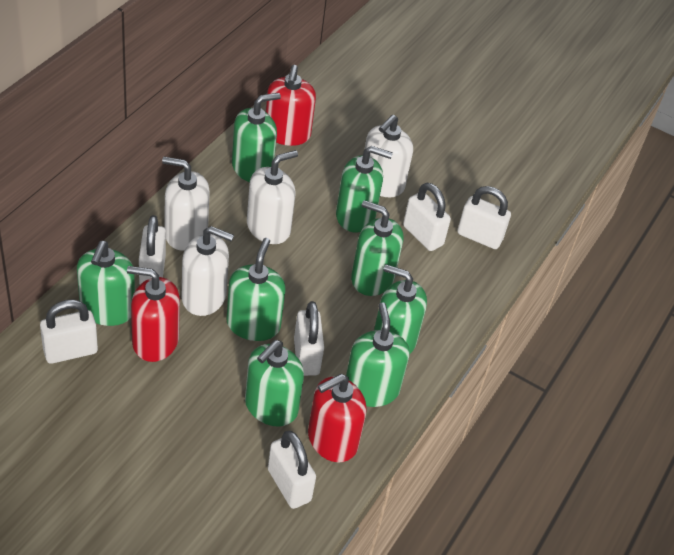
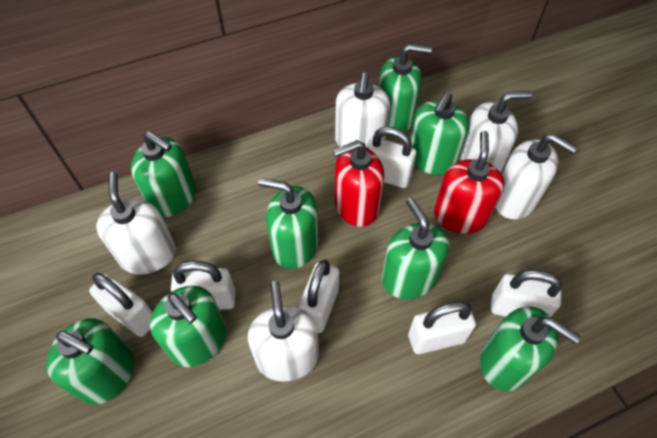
red soap dispenser: [127,266,180,362] [266,65,316,146] [308,374,366,462] = 3 -> [333,140,384,227] [434,131,505,234] = 2
white soap dispenser: [162,157,210,251] [182,226,234,316] [247,150,298,244] [364,114,413,197] = 4 -> [96,172,176,274] [248,281,319,382] [335,72,390,147] [459,91,532,172] [495,134,577,219] = 5

